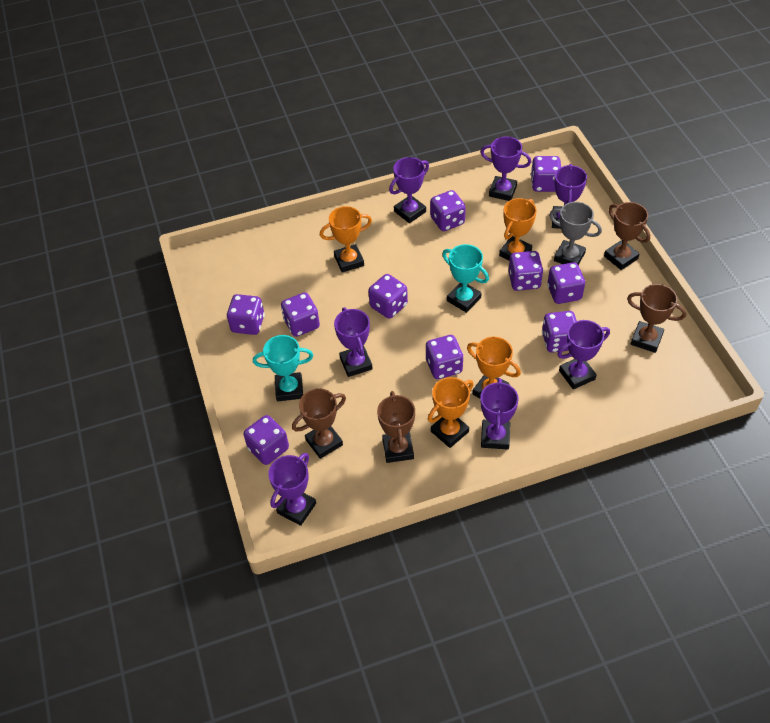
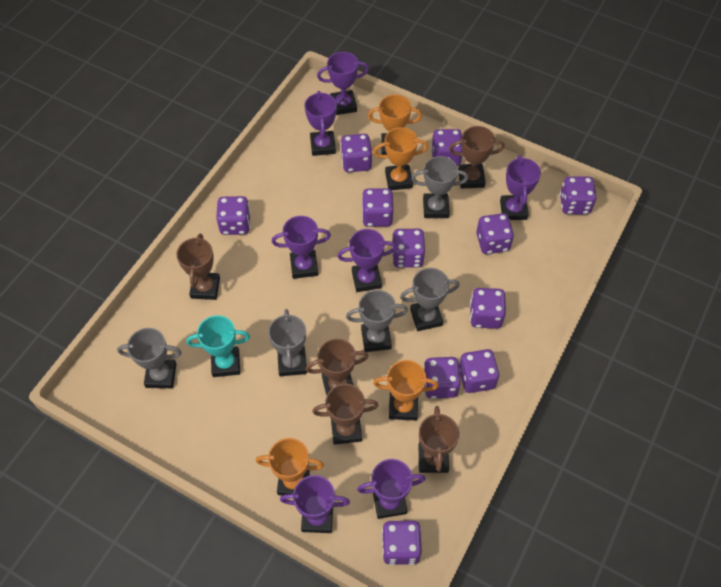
brown trophy: [292,388,346,459] [377,391,415,463] [604,202,650,270] [627,284,686,353] = 4 -> [176,234,220,300] [305,338,369,396] [312,384,379,445] [418,406,459,473] [449,126,505,189] = 5
grey trophy: [549,202,602,265] = 1 -> [117,328,182,388] [268,309,307,376] [346,290,408,352] [400,268,460,331] [411,156,468,218] = 5
purple dice: [227,294,265,335] [243,415,289,465] [281,292,320,337] [369,274,408,319] [426,335,464,379] [430,190,466,231] [508,251,544,291] [531,156,561,192] [542,311,577,353] [547,262,585,304] = 10 -> [216,196,251,235] [340,134,372,172] [362,188,393,227] [382,521,422,565] [392,229,425,268] [423,357,461,399] [431,129,462,166] [459,349,500,393] [470,288,506,329] [476,213,514,254] [560,176,596,214] = 11
turquoise trophy: [253,335,313,401] [442,244,489,313] = 2 -> [186,315,250,377] = 1

